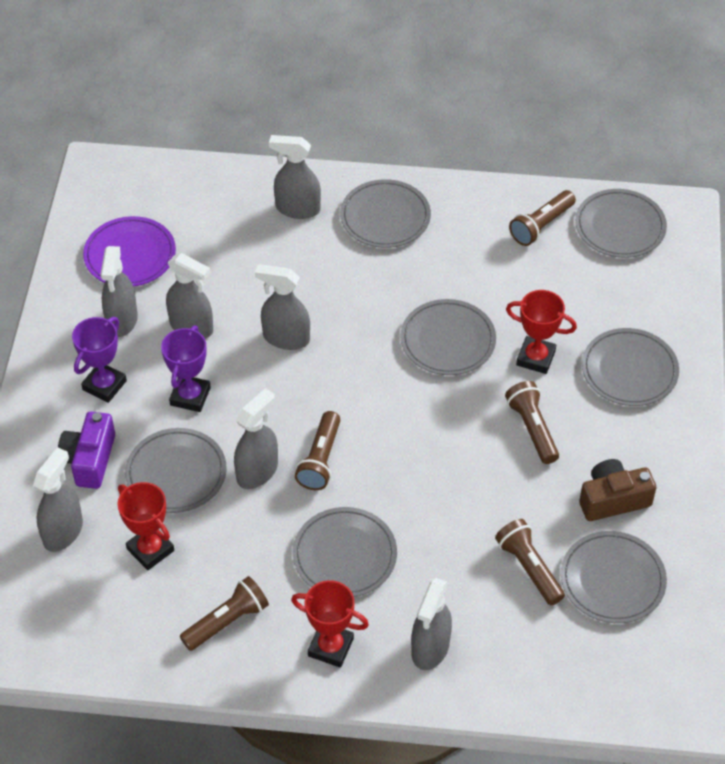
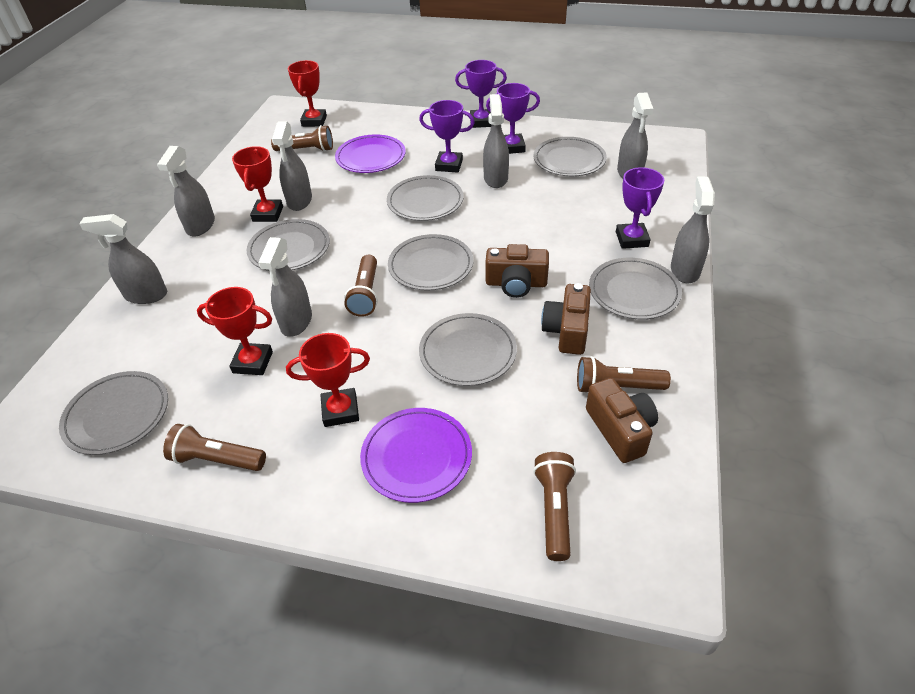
brown camera: [579,459,656,521] = 1 -> [485,244,549,298] [541,283,591,355] [586,378,658,463] = 3
purple camera: [58,411,115,489] = 1 -> none = 0
purple plate: [83,216,176,287] = 1 -> [335,134,406,173] [360,408,472,503] = 2
purple trophy: [72,317,127,403] [161,325,211,412] = 2 -> [419,100,475,172] [455,60,507,128] [486,83,540,154] [616,167,664,249] = 4
red trophy: [118,482,174,570] [291,580,369,668] [506,290,577,374] = 3 -> [197,287,273,375] [232,146,283,222] [286,333,370,427] [288,60,327,127] = 4

